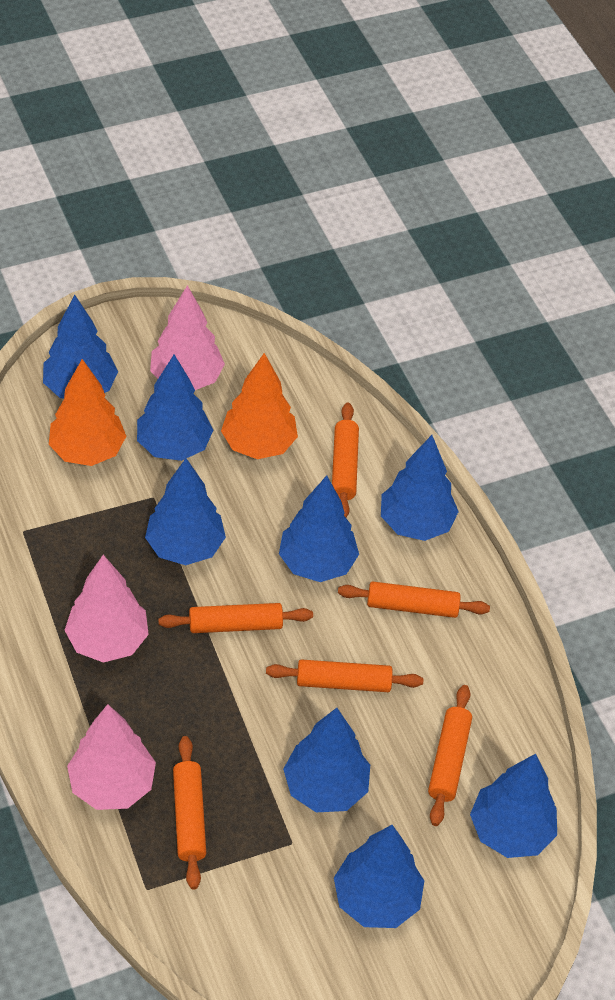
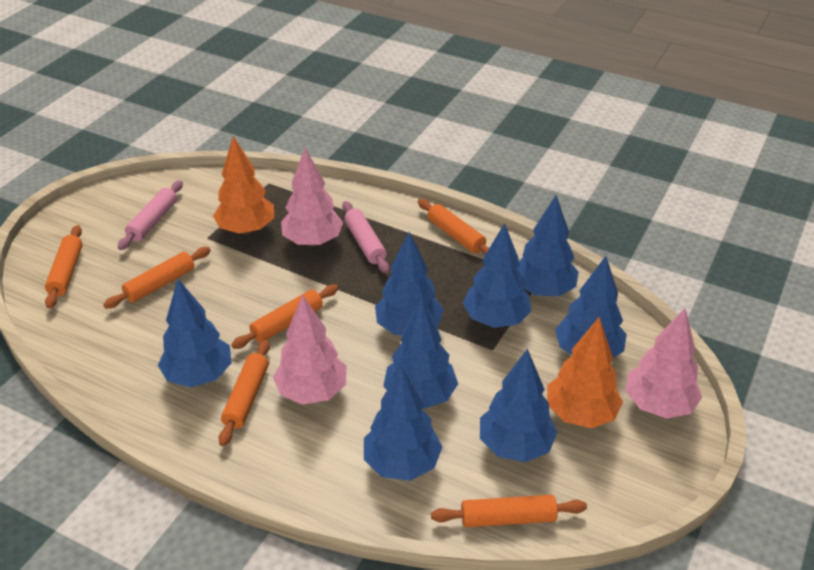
pink rolling pin: none = 0 -> [118,180,183,250] [342,201,389,273] = 2

